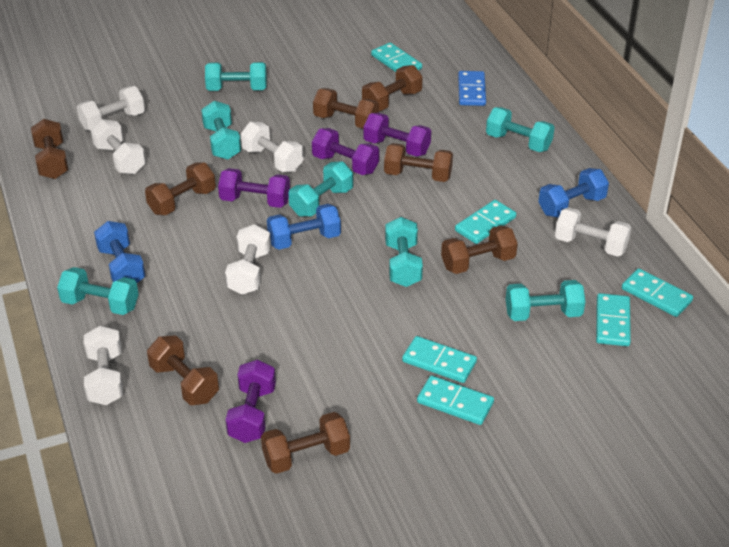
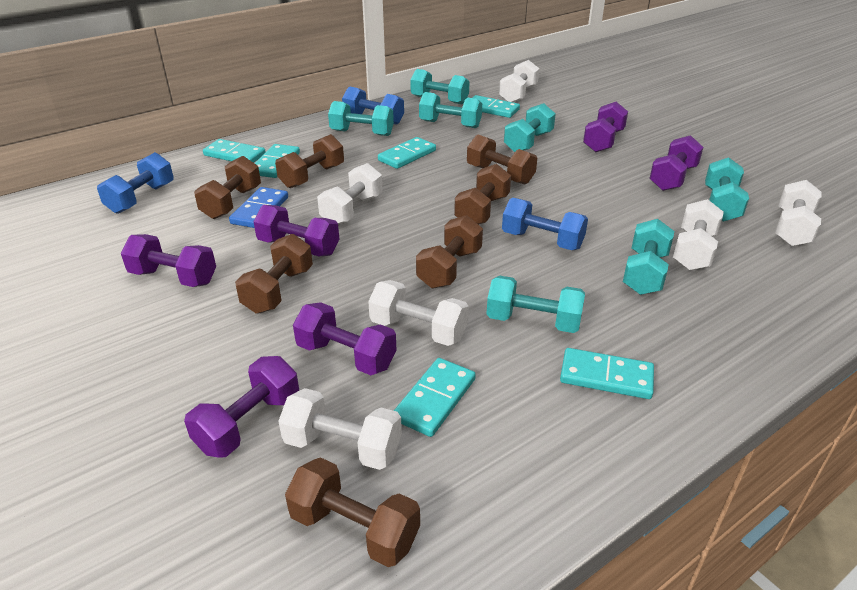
brown dumbbell: [31,119,68,179] [145,162,216,215] [147,335,219,405] [261,412,350,474] [313,88,379,129] [362,65,423,111] [384,143,453,182] [441,225,518,274] = 8 -> [194,156,261,219] [235,234,313,314] [275,134,344,188] [285,457,420,567] [416,215,483,289] [454,164,511,225] [467,134,537,184] = 7
purple dumbbell: [218,168,290,208] [226,360,276,443] [312,128,379,175] [364,113,431,157] = 4 -> [121,234,216,287] [184,356,299,458] [253,205,339,256] [293,302,397,375] [583,102,628,152] [649,135,703,191] = 6

